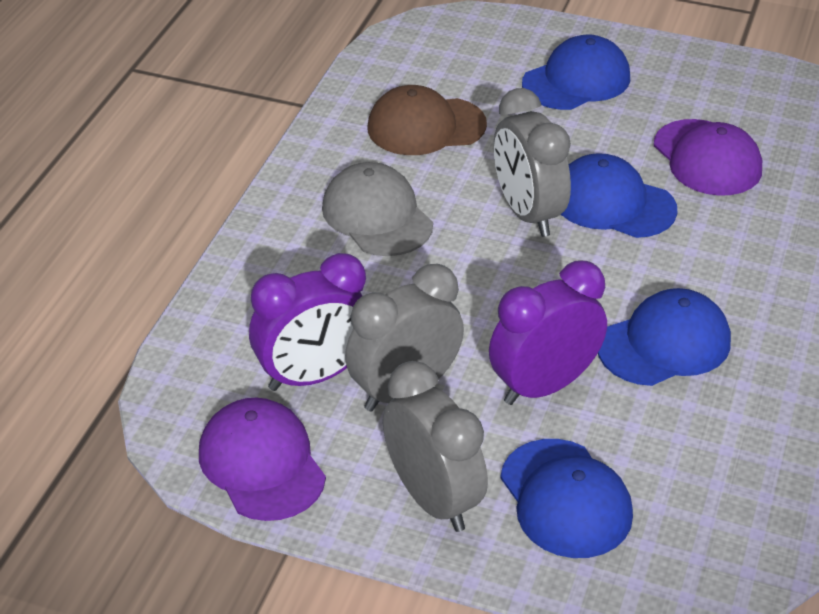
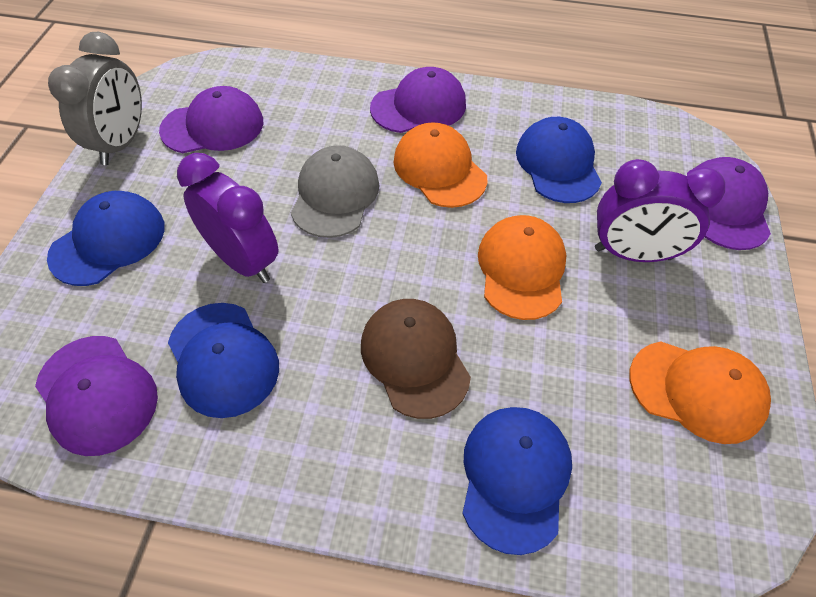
grey clock: [345,264,464,412] [383,361,488,532] [494,88,571,237] = 3 -> [48,32,142,165] = 1
orange cap: none = 0 -> [393,122,487,208] [478,215,566,320] [629,341,771,444] = 3
purple cap: [199,398,326,521] [654,119,762,196] = 2 -> [35,336,158,456] [159,86,263,153] [370,67,466,133] [693,157,771,250] = 4

